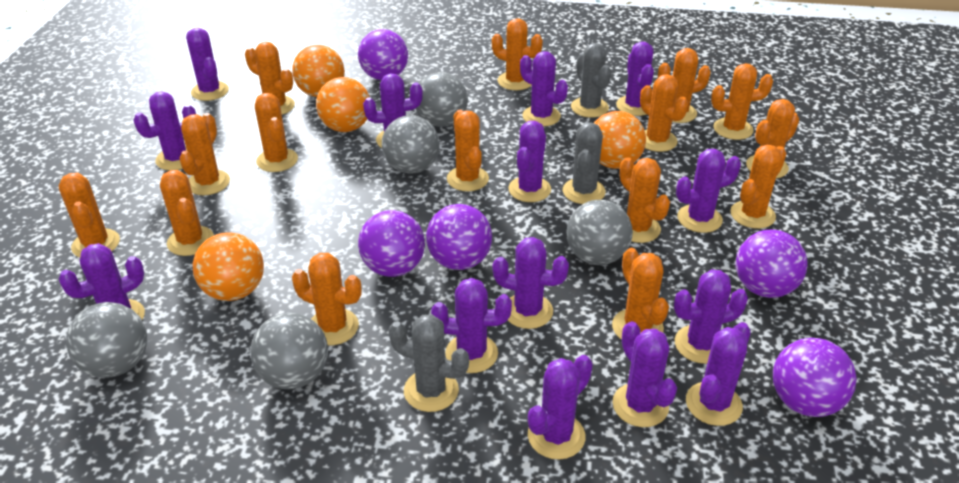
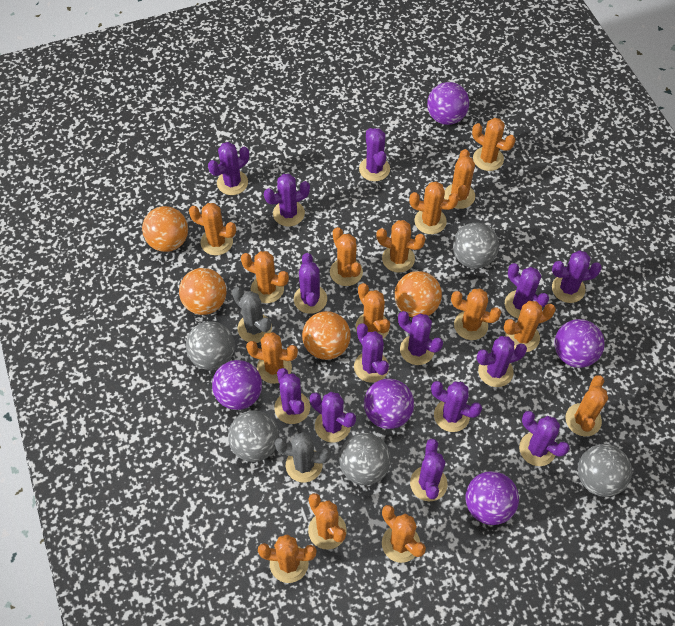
grey cactus: [388,314,469,412] [563,122,606,204] [571,43,611,118] = 3 -> [232,287,272,343] [274,432,331,482] = 2

